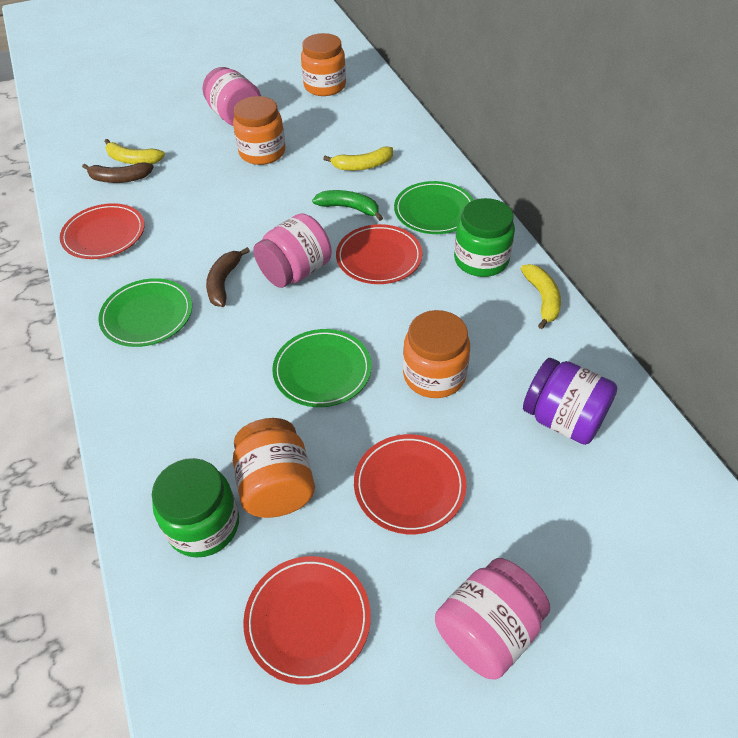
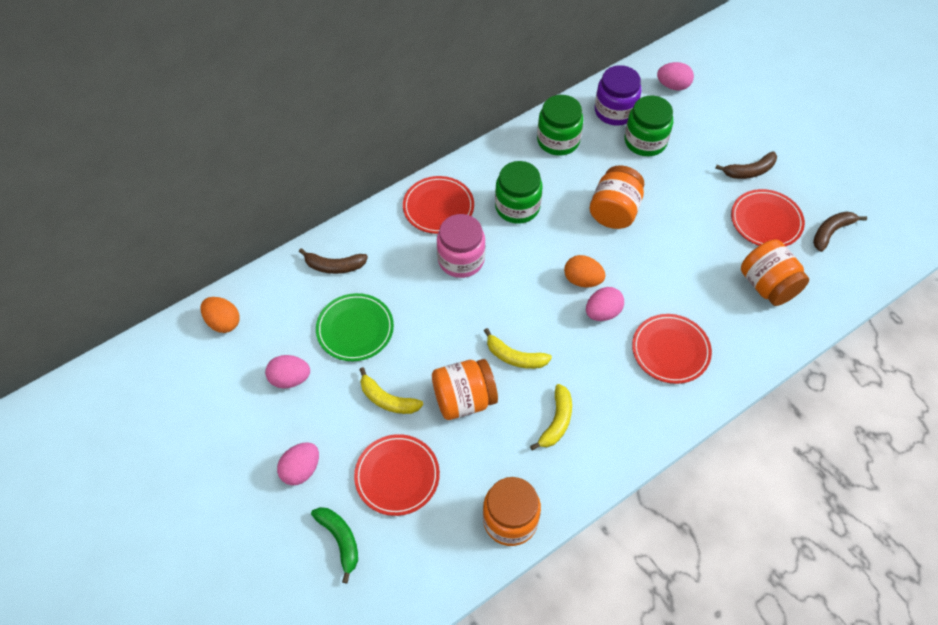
brown banana: [82,163,154,183] [206,247,250,307] = 2 -> [299,248,368,274] [715,151,777,179] [813,211,867,252] = 3
green jar: [152,458,239,558] [454,198,515,277] = 2 -> [495,161,543,224] [537,95,583,156] [625,96,673,156] = 3
green plate: [98,278,192,347] [272,329,371,407] [394,181,474,234] = 3 -> [316,293,394,361] = 1
orange egg: none = 0 -> [201,297,240,333] [564,255,606,287] = 2
pink egg: none = 0 -> [265,355,310,388] [277,442,319,485] [586,287,624,321] [657,62,694,91] = 4
pink jar: [203,67,261,126] [253,213,332,288] [435,558,550,680] = 3 -> [437,214,485,278] = 1

